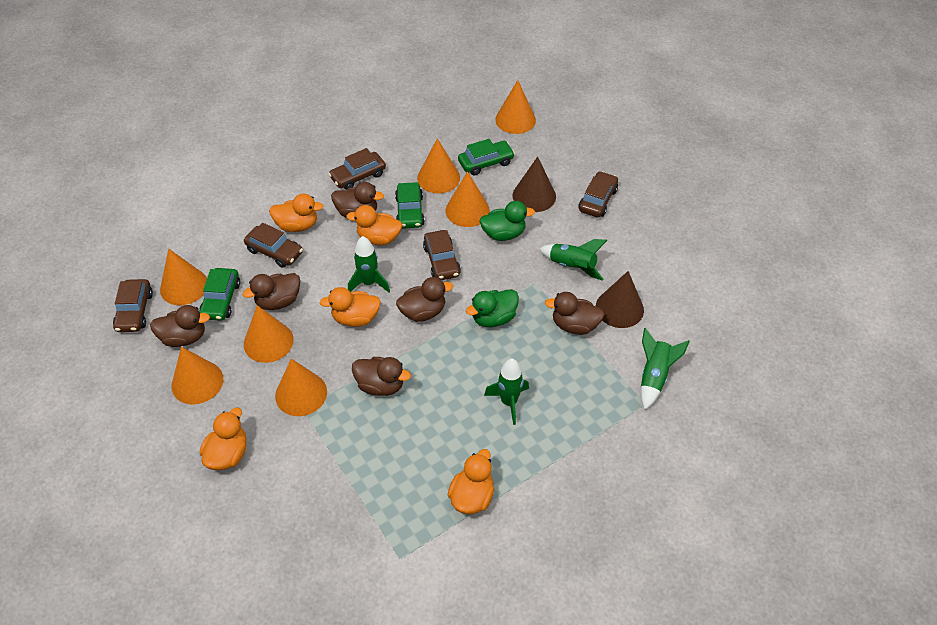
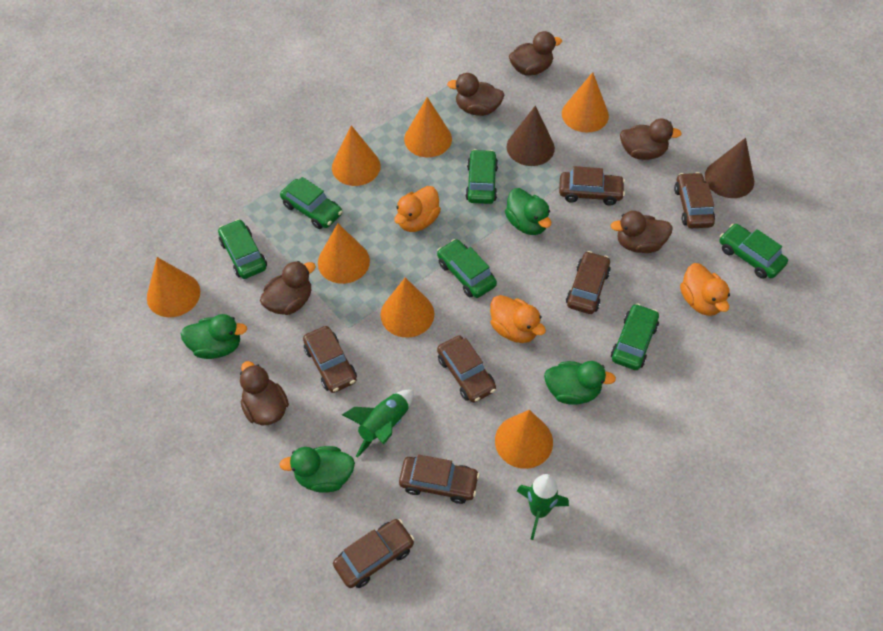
brown car: [113,279,153,332] [244,223,303,268] [329,148,386,190] [423,230,461,280] [578,171,618,217] = 5 -> [303,326,357,393] [333,519,415,588] [399,454,480,504] [437,335,496,403] [559,166,625,206] [566,251,611,314] [674,172,715,228] = 7
green car: [199,268,240,321] [395,182,425,229] [458,139,515,175] = 3 -> [218,219,267,279] [280,177,342,229] [437,239,497,298] [465,149,498,204] [611,303,659,370] [720,224,788,279] = 6
green duck: [466,289,519,327] [479,201,535,241] = 2 -> [181,314,247,359] [279,446,355,493] [505,188,551,235] [544,361,616,405] = 4
green rocket: [348,236,390,292] [484,359,529,425] [539,239,608,281] [641,328,690,410] = 4 -> [342,390,414,458] [517,474,569,540] = 2
orange duck: [200,408,247,470] [269,194,324,232] [319,287,381,327] [347,205,402,245] [448,449,494,514] = 5 -> [394,186,441,232] [490,295,546,343] [680,263,730,316] = 3

